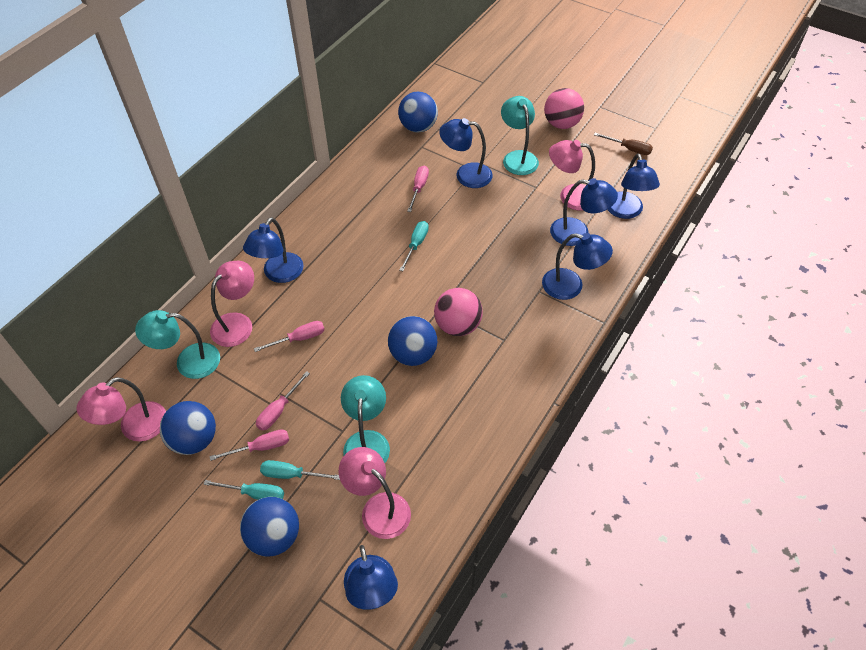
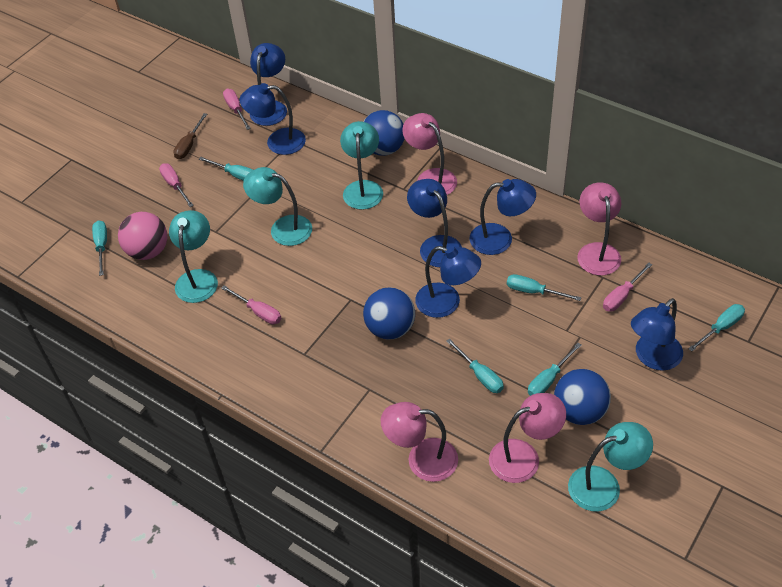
blue ball: [160,401,216,455] [240,497,299,556] [388,316,437,366] [398,92,438,133] = 4 -> [363,110,405,156] [363,288,415,340] [554,369,611,425] = 3
pink ball: [434,288,483,336] [544,88,584,129] = 2 -> [118,212,167,260] = 1
turquoise lamp: [135,310,220,379] [341,375,390,463] [501,96,539,175] = 3 -> [169,210,218,303] [243,167,312,246] [340,121,383,210] [568,422,653,512] = 4
turquoise screwdriver: [204,480,284,500] [260,460,340,480] [400,221,429,271] = 3 -> [92,220,107,276] [199,157,253,181] [446,338,504,393] [507,274,581,301] [528,343,582,396] [688,304,745,351] = 6

